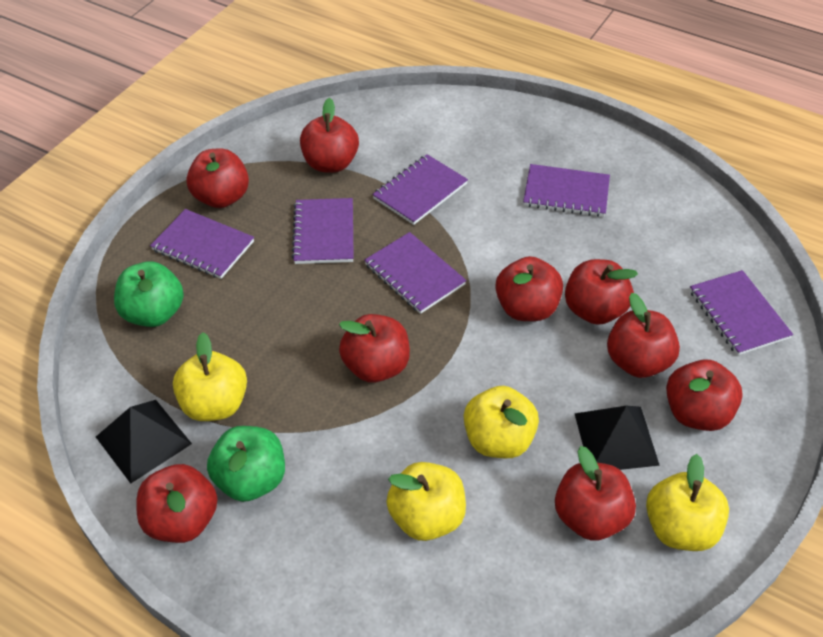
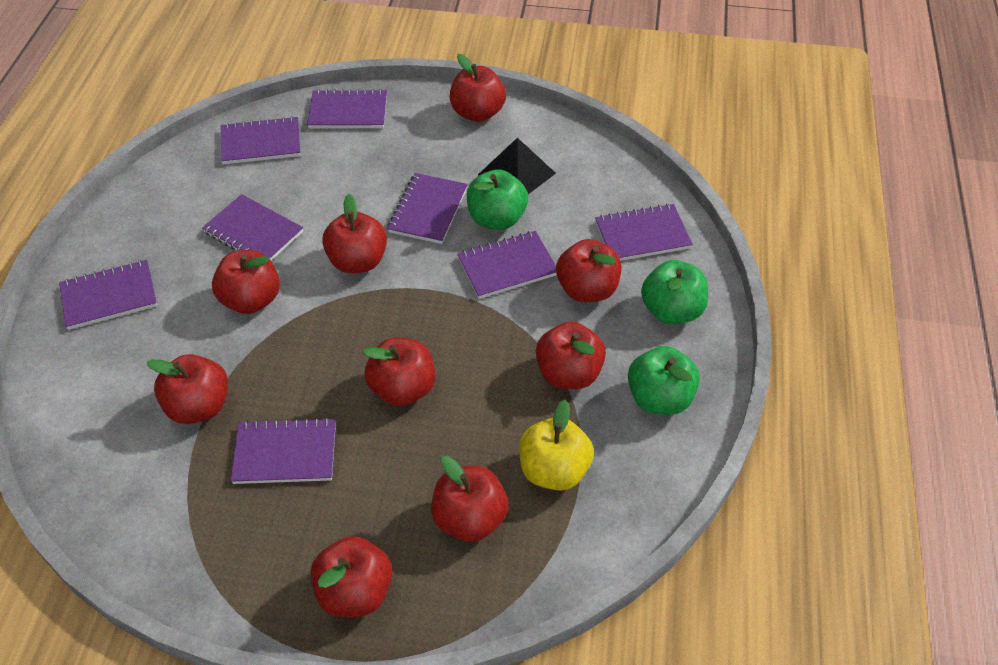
black pyramid: [96,400,192,483] [574,406,660,470] = 2 -> [478,138,556,194] = 1
green apple: [114,261,184,327] [207,426,285,502] = 2 -> [467,169,528,230] [628,346,700,415] [641,260,708,325] = 3
purple notebook: [150,209,254,279] [291,198,354,264] [364,232,466,314] [372,154,468,225] [523,164,610,217] [690,270,793,355] = 6 -> [59,260,157,330] [202,194,303,261] [221,116,300,164] [231,418,336,484] [307,89,387,128] [387,173,468,244] [457,231,557,299] [595,204,693,261] = 8
yellow apple: [173,332,247,421] [386,462,466,541] [464,386,539,458] [646,454,729,551] = 4 -> [519,400,594,491] = 1

